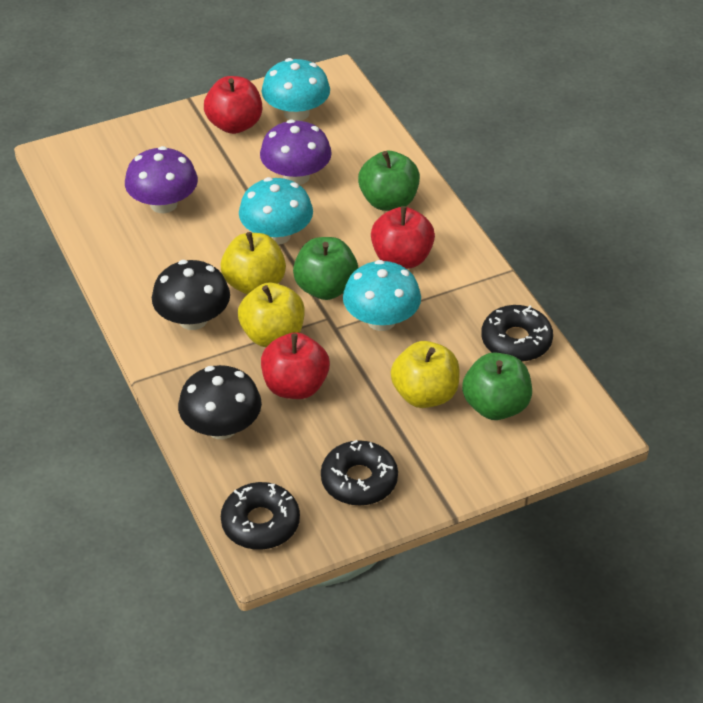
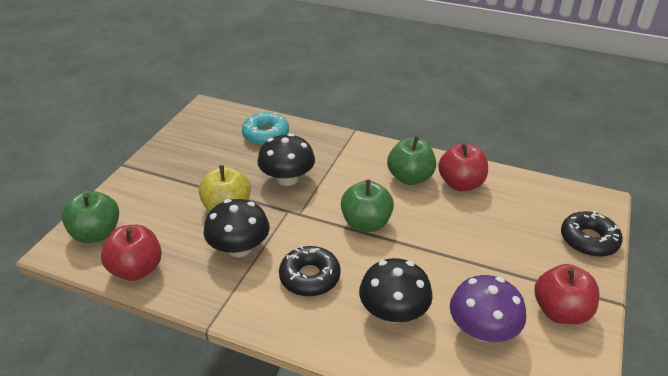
black donut: [221,482,300,550] [321,440,398,506] [481,305,553,362] = 3 -> [279,246,341,297] [561,211,622,257] = 2
black mushroom: [152,260,230,330] [178,365,262,439] = 2 -> [204,199,270,257] [257,134,315,186] [359,258,433,323] = 3
purple mushroom: [125,146,198,213] [260,119,332,185] = 2 -> [450,275,526,342] = 1
turquoise donut: none = 0 -> [242,112,289,145] = 1
turquoise mushroom: [239,177,313,245] [262,58,330,121] [343,260,421,331] = 3 -> none = 0
yellow apple: [221,232,286,295] [238,283,305,347] [391,341,460,408] = 3 -> [199,165,251,212] = 1

